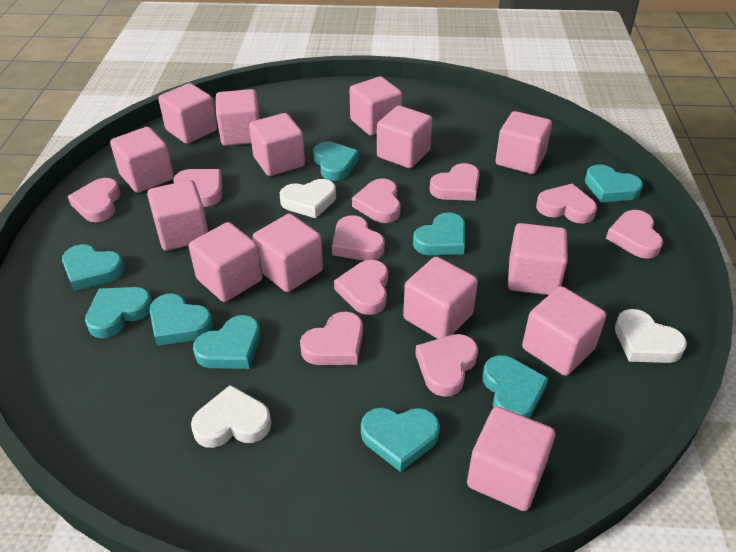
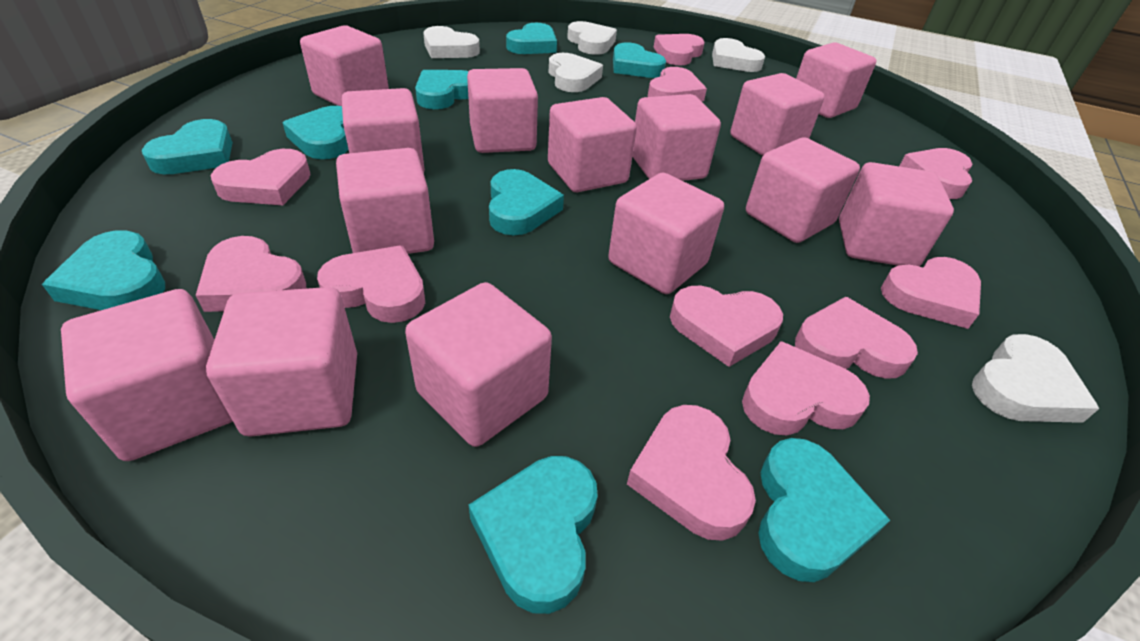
pink heart: [68,178,120,222] [173,169,222,207] [300,311,363,365] [332,215,385,261] [334,260,388,315] [352,178,401,223] [415,334,478,397] [430,163,480,201] [536,184,597,224] [606,210,663,259] = 10 -> [196,236,306,312] [211,149,311,205] [317,245,425,323] [627,405,756,541] [648,67,707,102] [654,34,705,65] [670,286,783,367] [742,341,870,436] [795,297,918,379] [881,257,981,329] [899,148,972,199] = 11
white heart: [191,385,271,448] [280,179,336,218] [615,309,687,363] = 3 -> [423,26,480,58] [549,53,603,92] [567,21,617,55] [712,38,765,72] [972,334,1099,423] = 5

